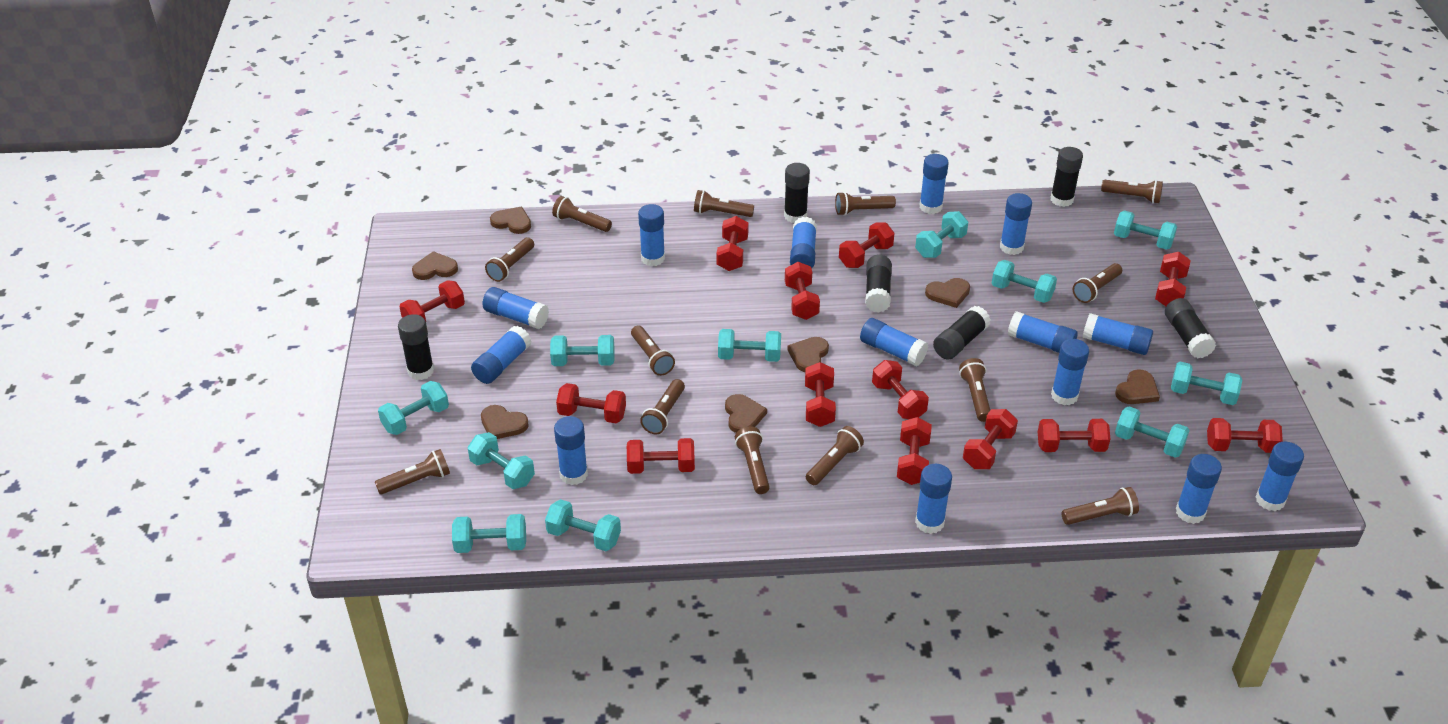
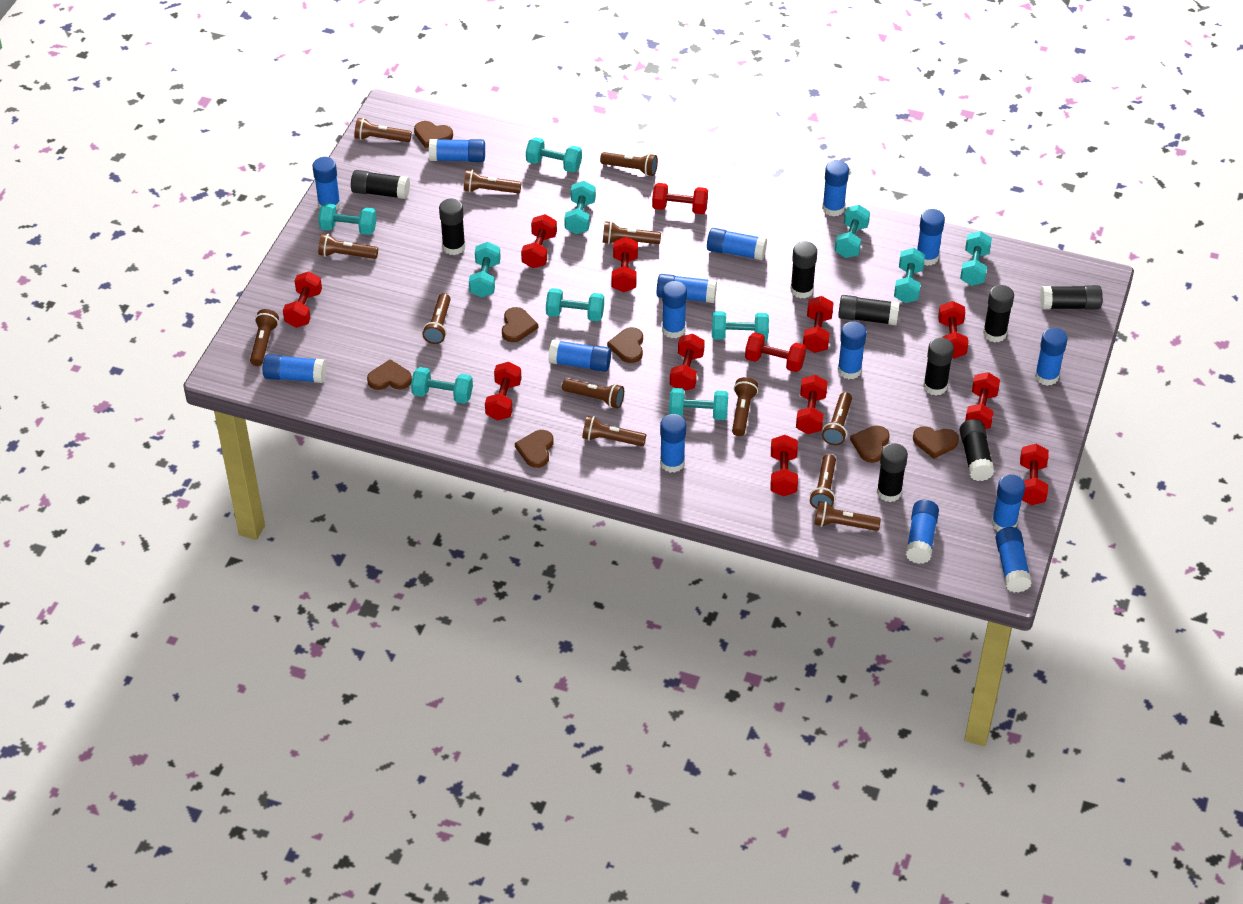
black glue stick: [398,314,434,380] [784,163,810,223] [865,255,892,313] [933,306,991,360] [1050,147,1083,207] [1165,298,1216,358] = 6 -> [351,170,410,199] [439,199,465,255] [790,242,817,299] [838,295,900,325] [877,443,908,502] [923,337,954,396] [960,419,995,481] [983,285,1014,343] [1040,285,1103,309] = 9
blue glue stick: [471,326,532,384] [483,287,549,329] [554,416,588,485] [638,204,665,266] [790,217,817,268] [860,318,928,366] [915,464,952,534] [919,154,949,214] [1000,193,1032,255] [1008,311,1078,353] [1051,339,1089,405] [1083,313,1153,355] [1176,454,1222,524] [1256,442,1304,511] = 14 -> [263,354,326,383] [313,157,341,211] [429,139,485,162] [548,340,611,372] [657,274,717,303] [660,414,686,473] [662,281,687,338] [707,228,767,261] [822,160,849,216] [838,322,867,379] [905,500,939,564] [917,209,945,266] [992,474,1025,531] [995,527,1032,593] [1035,328,1067,386] = 15

